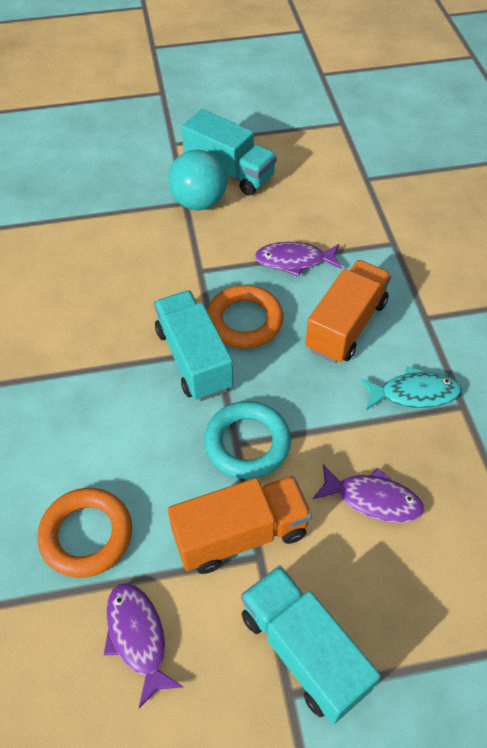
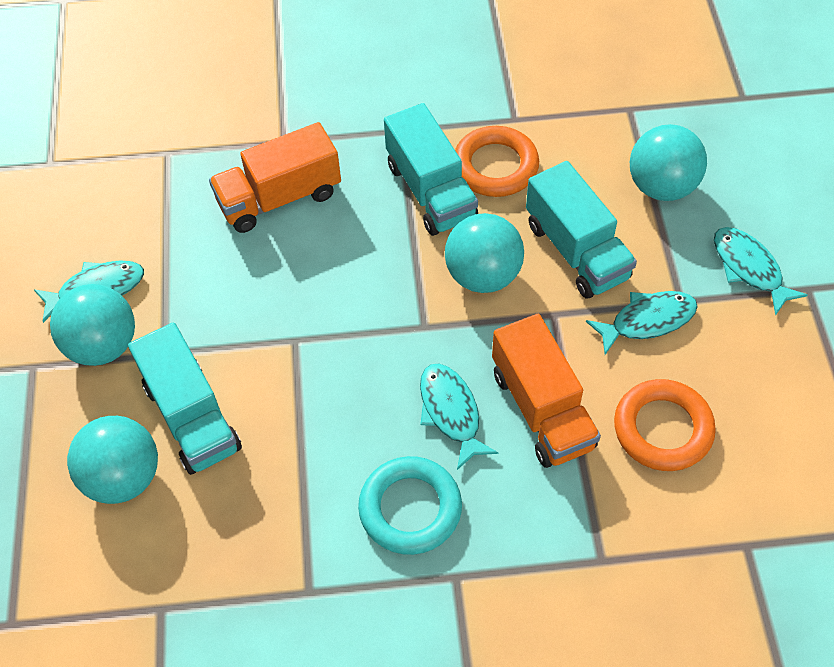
purple fish: [104,583,183,708] [255,242,342,277] [313,464,424,523] = 3 -> none = 0
turquoise ball: [168,150,227,210] = 1 -> [50,284,135,366] [67,416,158,504] [445,213,524,293] [630,124,707,201] = 4
turquoise fish: [361,366,462,410] = 1 -> [34,260,144,323] [420,364,499,470] [586,291,698,355] [714,227,808,316] = 4

